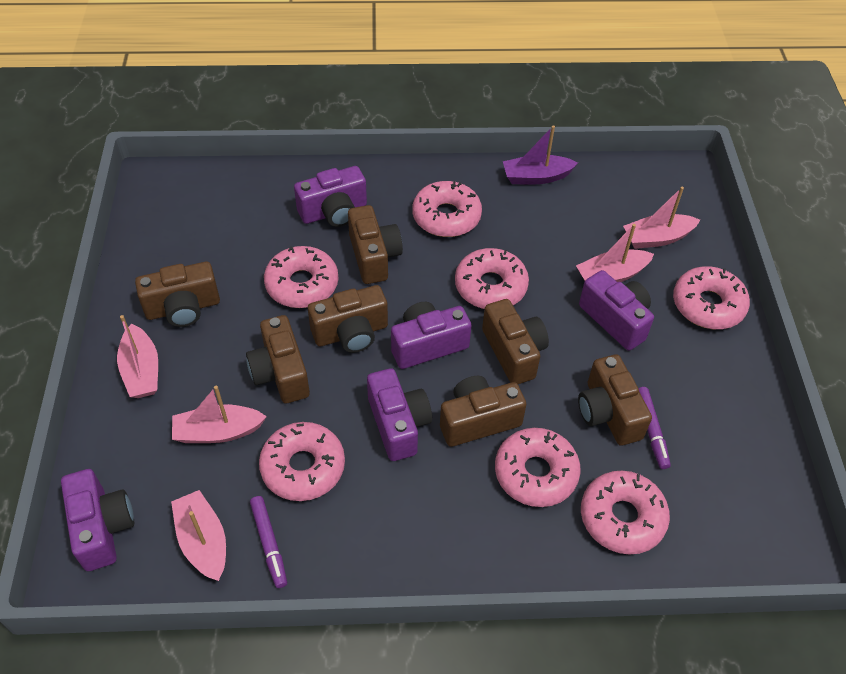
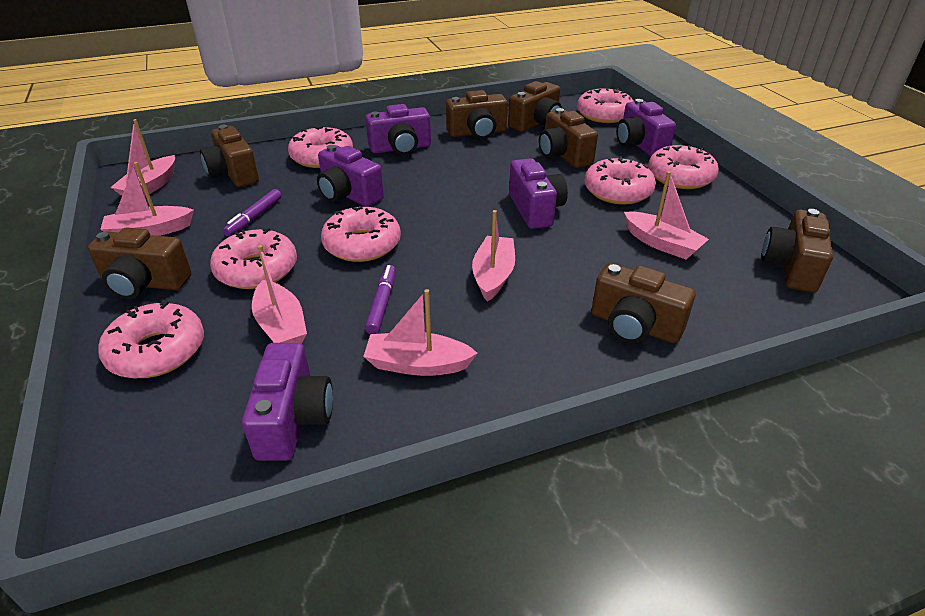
pink boat: [117,315,158,398] [171,490,226,581] [172,385,267,443] [576,224,654,282] [623,187,700,249] = 5 -> [100,162,194,236] [110,119,175,196] [252,245,307,344] [363,289,478,376] [472,210,515,302] [624,171,709,260] = 6
purple boat: [503,125,578,184] = 1 -> none = 0

